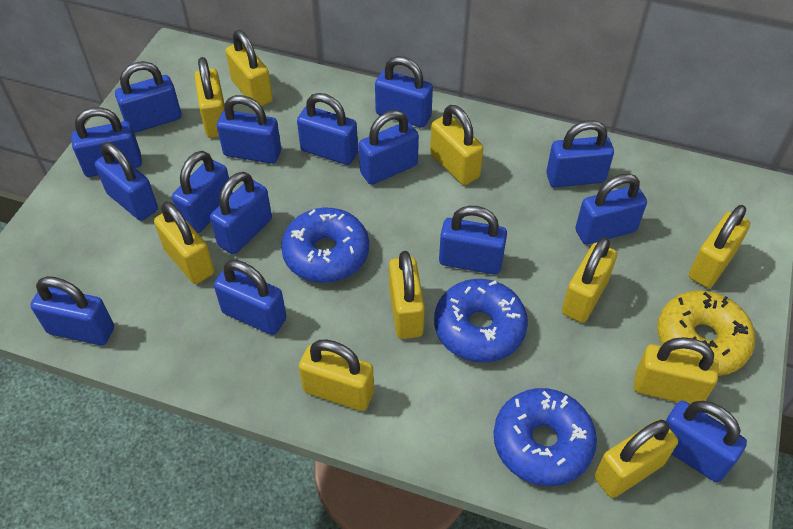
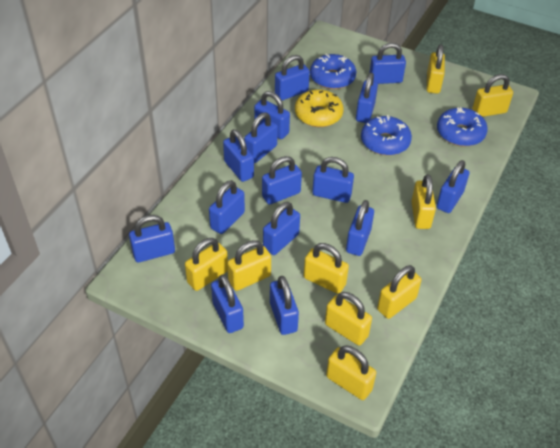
yellow padlock: [154,201,214,284] [194,57,224,138] [226,30,273,106] [299,339,374,411] [389,251,425,339] [430,105,483,185] [562,237,617,323] [594,420,678,498] [634,337,719,404] [689,205,750,288] = 10 -> [185,238,228,291] [227,240,271,291] [304,243,349,294] [325,292,372,346] [326,345,376,400] [377,265,422,319] [411,174,436,229] [427,44,445,94] [472,74,513,117] = 9

